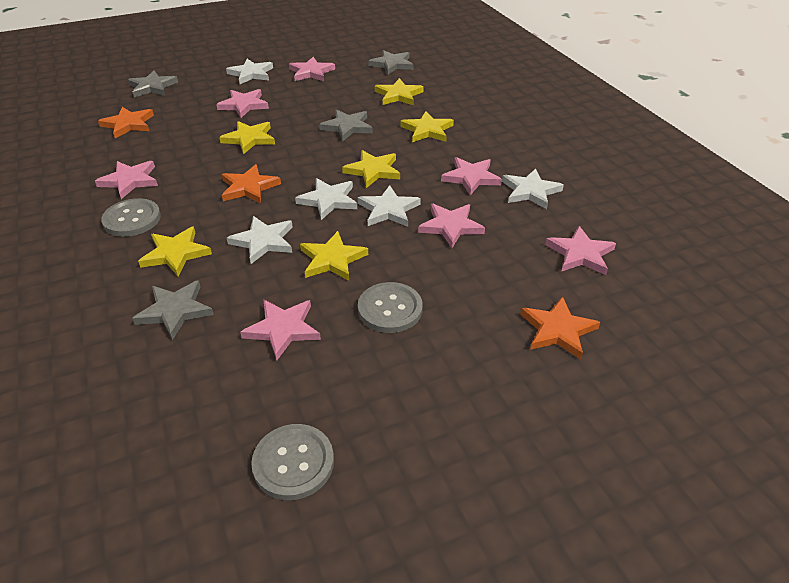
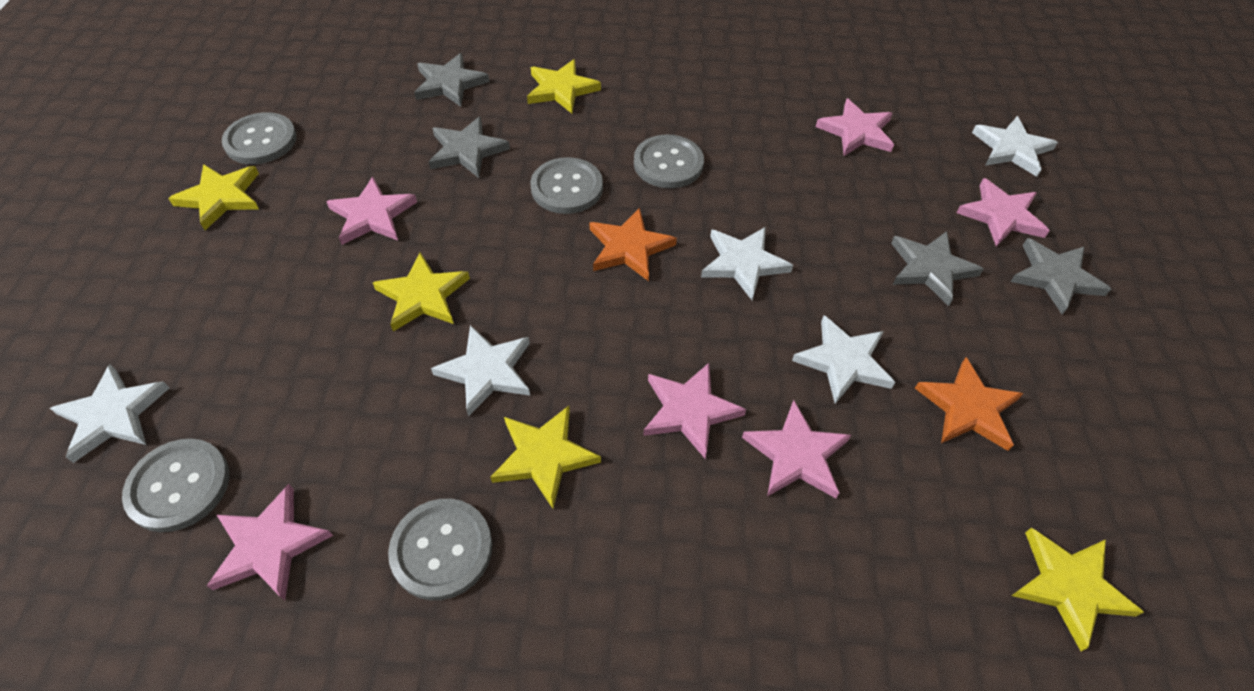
grey button: [101,198,161,237] [251,424,334,500] [358,282,423,333] = 3 -> [122,439,229,532] [222,112,297,164] [388,499,492,600] [530,157,603,214] [634,135,704,188] = 5
orange star: [98,107,154,138] [222,164,281,204] [520,296,600,359] = 3 -> [589,208,677,281] [915,358,1024,451] = 2
pink star: [95,161,158,199] [216,89,269,118] [240,300,321,360] [289,57,335,81] [418,204,485,248] [441,157,502,196] [545,226,616,275] = 7 -> [207,484,333,601] [326,177,417,245] [643,363,746,459] [742,400,851,498] [816,98,894,156] [956,178,1050,247] = 6
yellow star: [138,226,212,276] [219,121,275,154] [300,231,368,280] [342,150,400,188] [375,78,424,105] [400,111,454,142] = 6 -> [168,164,259,230] [373,252,470,331] [490,406,601,508] [527,59,601,113] [1011,528,1144,651] = 5

